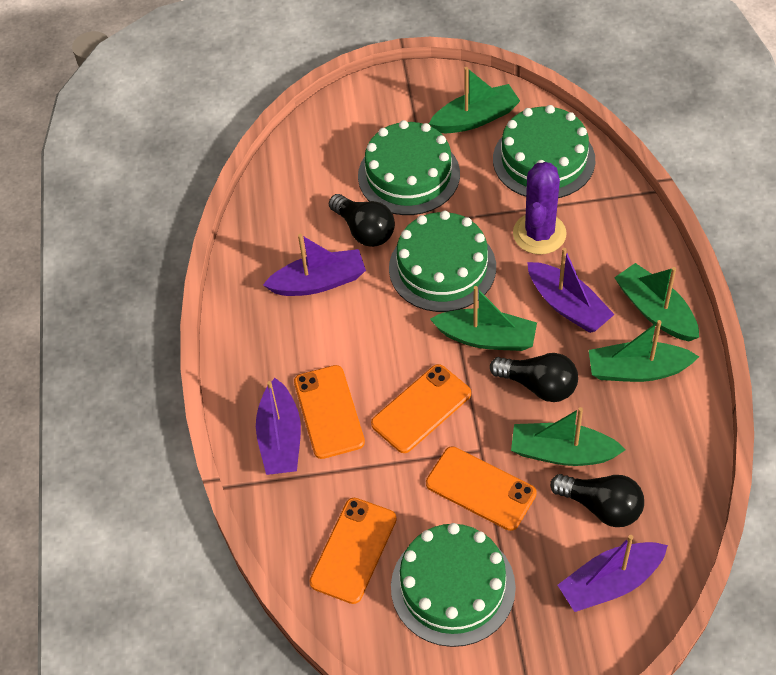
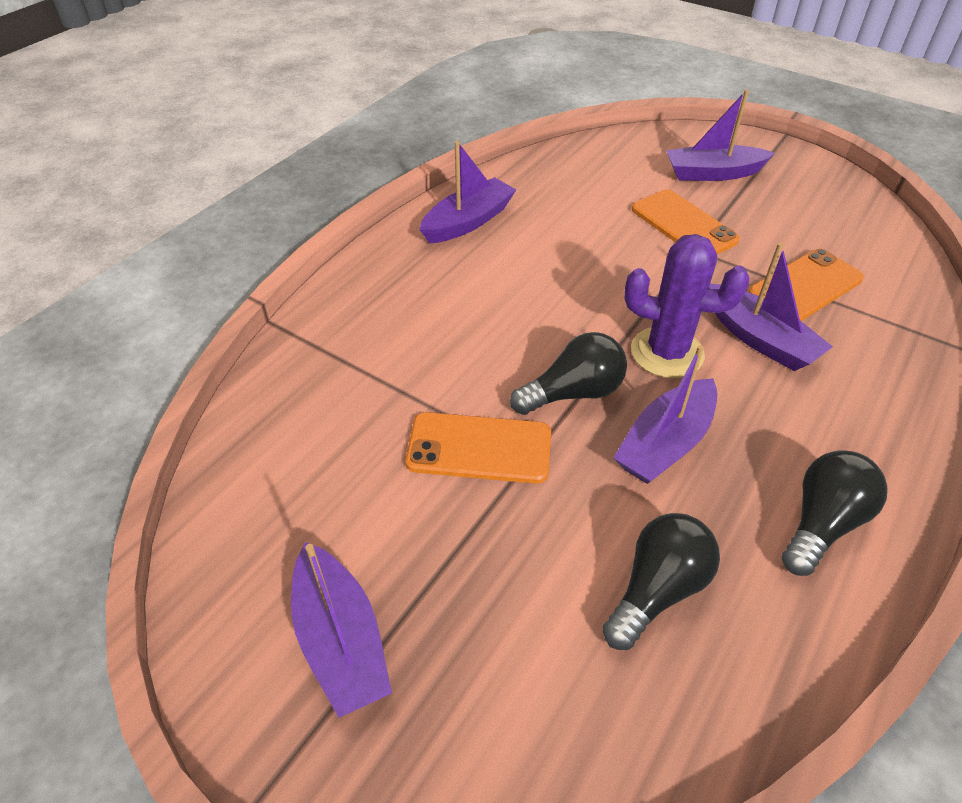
green boat: [429,67,520,133] [430,286,537,351] [511,407,626,466] [589,320,699,382] [614,263,699,341] = 5 -> none = 0
green cake: [358,120,460,215] [389,211,496,312] [391,523,516,647] [493,105,595,198] = 4 -> none = 0
orange phone: [294,365,365,459] [310,498,397,604] [371,364,471,453] [426,446,537,531] = 4 -> [405,412,551,484] [632,189,740,254] [749,249,864,321] = 3
purple boat: [256,378,301,475] [263,234,366,296] [527,248,615,333] [558,535,668,612] = 4 -> [291,542,392,718] [420,141,516,243] [613,345,717,484] [666,90,775,181] [709,243,833,371] = 5

